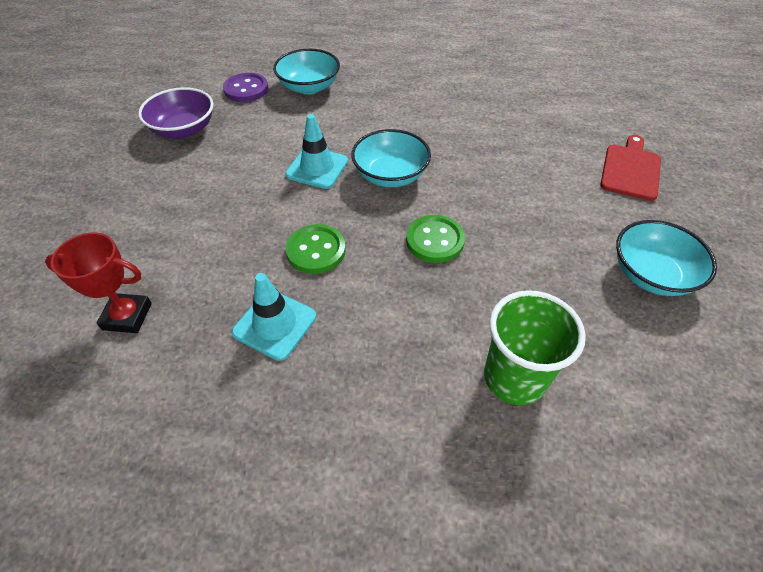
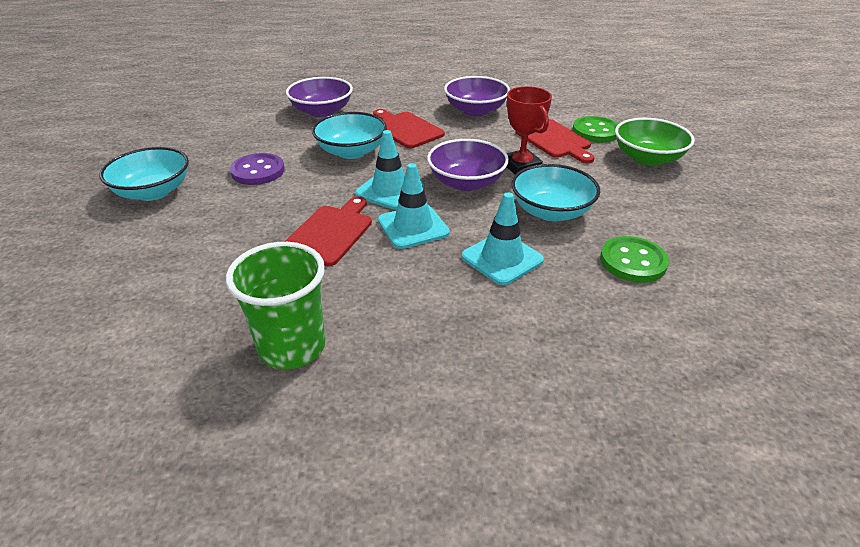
green bowl: none = 0 -> [615,118,695,166] = 1
purple bowl: [138,87,213,138] = 1 -> [286,77,353,117] [427,139,509,191] [444,76,510,116] = 3
red cutting board: [600,135,661,201] = 1 -> [284,196,372,266] [373,109,445,148] [516,119,595,163] = 3
turquoise traffic cone: [232,273,316,361] [285,114,348,189] = 2 -> [355,130,424,209] [378,163,450,249] [461,192,544,285] = 3

